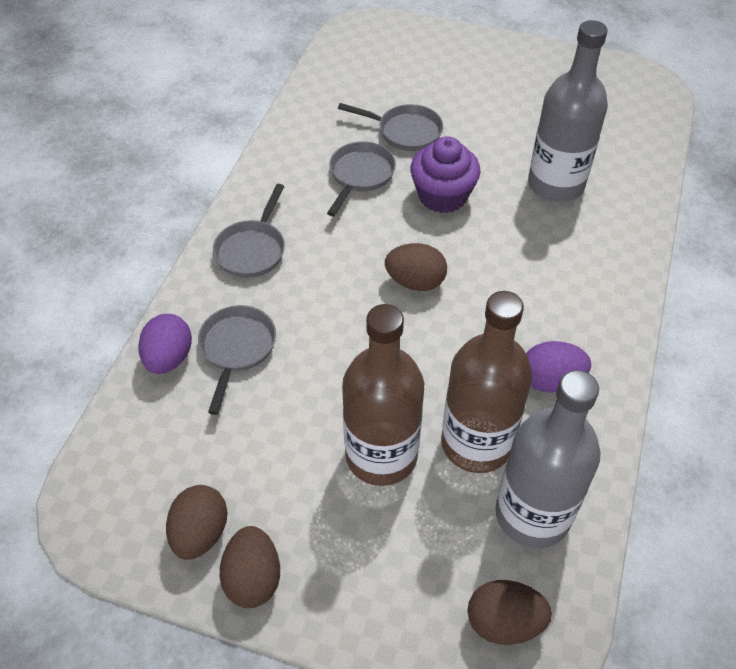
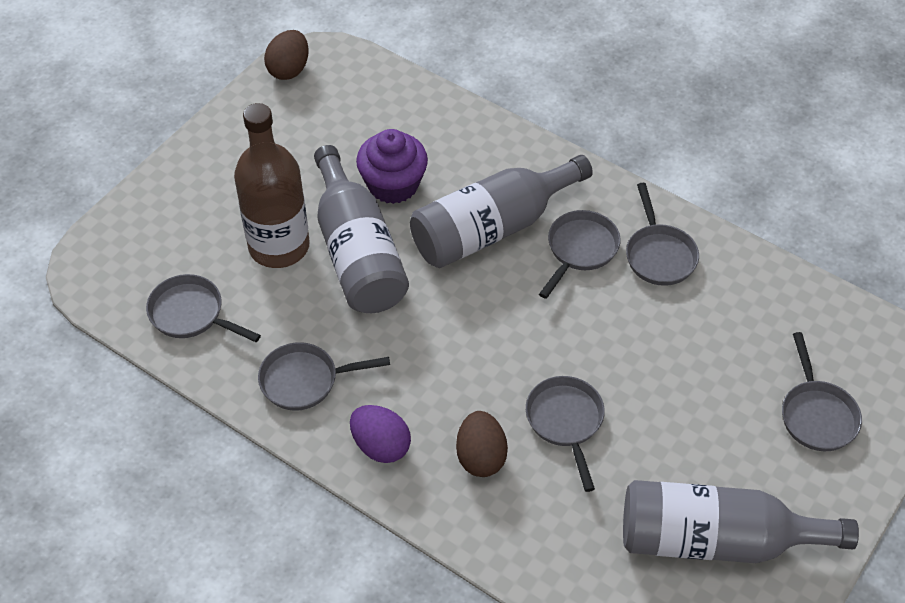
brown bottle: [342,304,424,486] [441,291,532,473] = 2 -> [234,103,310,268] = 1
brown egg: [166,485,228,560] [220,526,280,608] [385,243,447,291] [468,580,552,645] = 4 -> [264,30,309,80] [456,411,508,477] = 2
grey bottle: [496,370,601,548] [528,20,608,202] = 2 -> [314,145,409,313] [410,155,593,268] [623,480,859,563] = 3
grey pan: [198,305,276,415] [213,184,285,278] [327,141,396,216] [338,103,443,151] = 4 -> [146,274,261,342] [258,342,390,411] [526,376,605,492] [539,210,621,299] [626,183,699,286] [782,332,862,451] = 6
purple egg: [138,314,192,374] [526,341,591,393] = 2 -> [350,405,411,463] = 1

